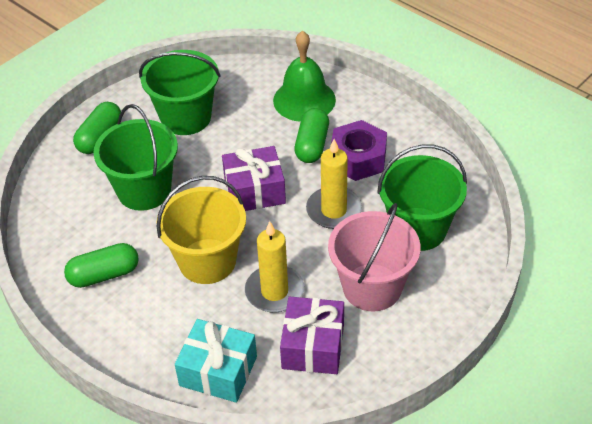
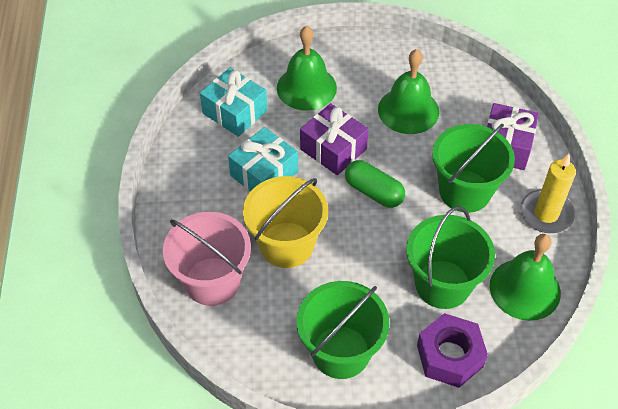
green bell: [273,30,336,122] = 1 -> [277,26,337,111] [378,49,439,134] [490,234,561,321] = 3
green capsule: [64,243,139,288] [73,102,121,154] [294,108,329,163] = 3 -> [345,160,405,208] = 1
turquoise gift: [175,319,257,403] = 1 -> [200,68,267,137] [228,127,298,192] = 2
yellow candle: [245,221,304,312] [306,139,362,229] = 2 -> [520,154,576,233] = 1

